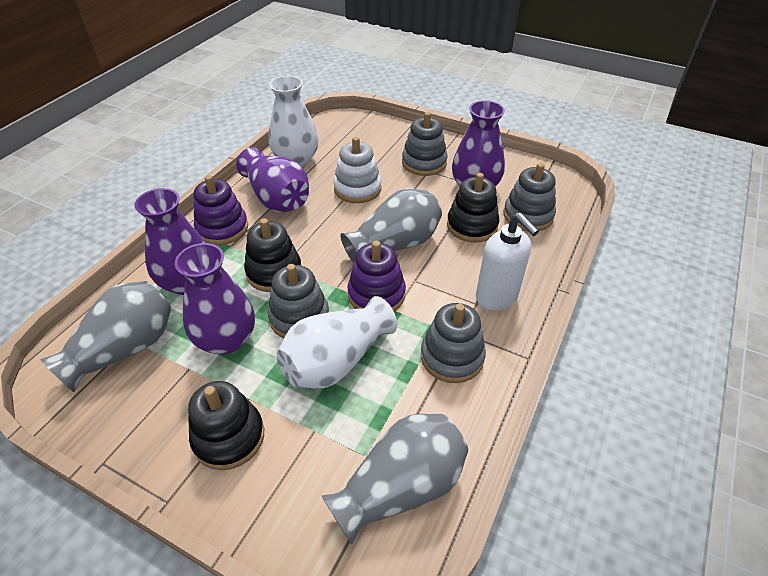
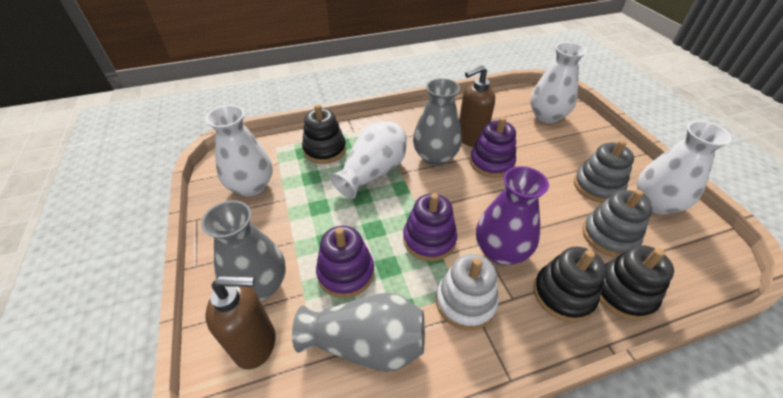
brown soap dispenser: none = 0 -> [205,276,276,369] [459,65,495,147] = 2
grey stacking toy: [268,264,329,338] [402,112,448,176] [421,303,486,383] [503,163,556,231] = 4 -> [574,140,634,203] [582,189,652,257] = 2
purple stacking toy: [194,175,248,245] [347,241,406,311] = 2 -> [316,226,374,298] [403,193,457,261] [470,117,516,178] = 3
purple vase: [135,188,206,295] [175,243,255,355] [236,147,309,212] [452,100,505,186] = 4 -> [476,166,549,265] = 1
white soap dispenser: [476,213,539,311] = 1 -> none = 0
white vase: [269,76,319,167] [276,296,397,389] = 2 -> [206,105,272,197] [330,122,407,199] [530,42,587,124] [637,121,732,215] = 4

